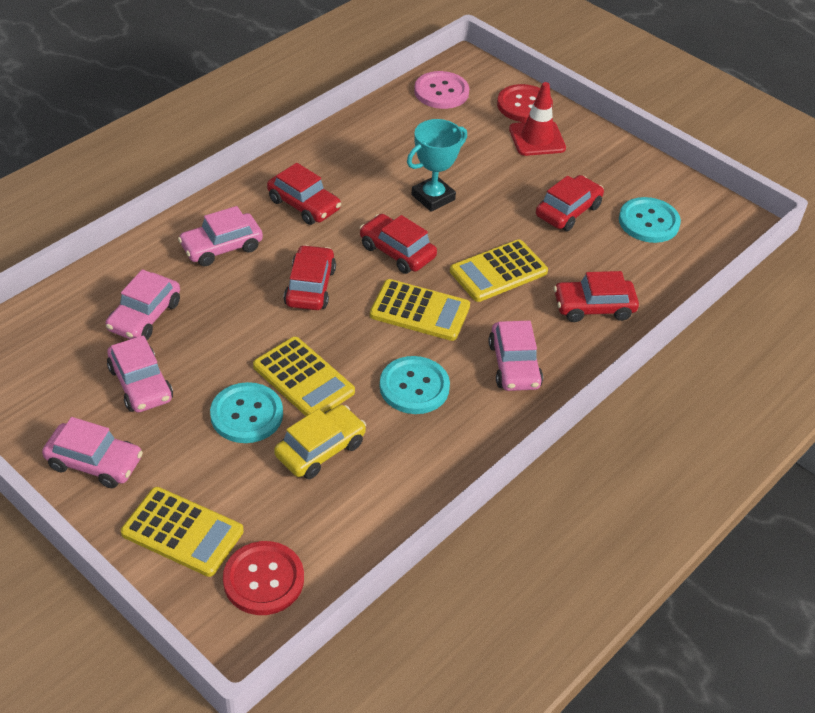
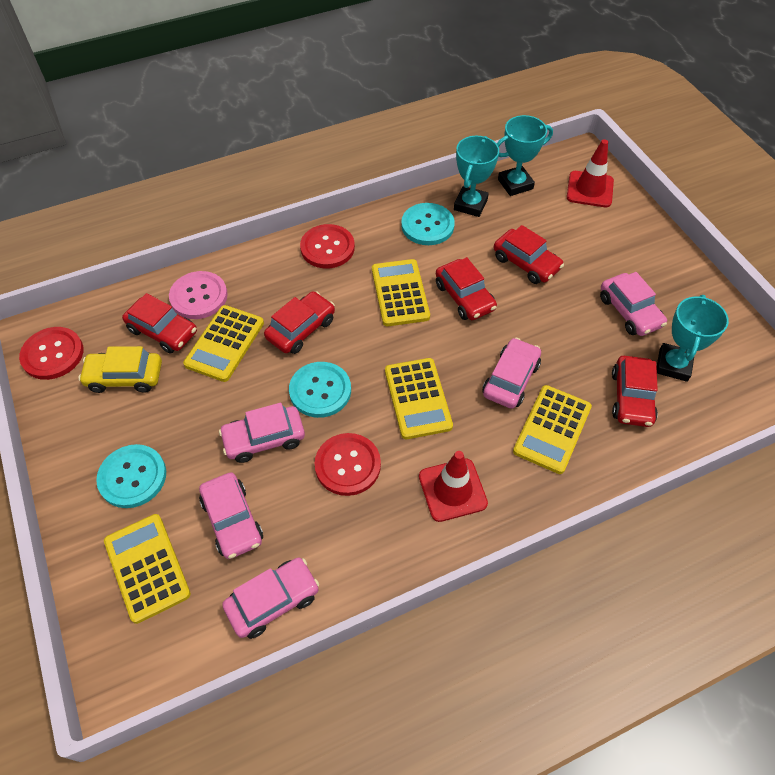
red button: [223,541,304,615] [497,84,553,122] = 2 -> [19,327,84,380] [300,224,355,268] [314,433,381,496] = 3
red traffic cone: [509,82,566,156] = 1 -> [419,451,488,522] [567,139,614,207] = 2
turquoise trophy: [407,119,467,212] = 1 -> [454,136,499,217] [496,115,553,196] [656,295,729,382] = 3
yellow calculator: [121,487,244,577] [253,337,355,416] [370,279,470,341] [450,239,548,302] = 4 -> [104,514,191,624] [183,305,264,382] [372,259,430,326] [385,358,453,439] [513,385,592,474] = 5

